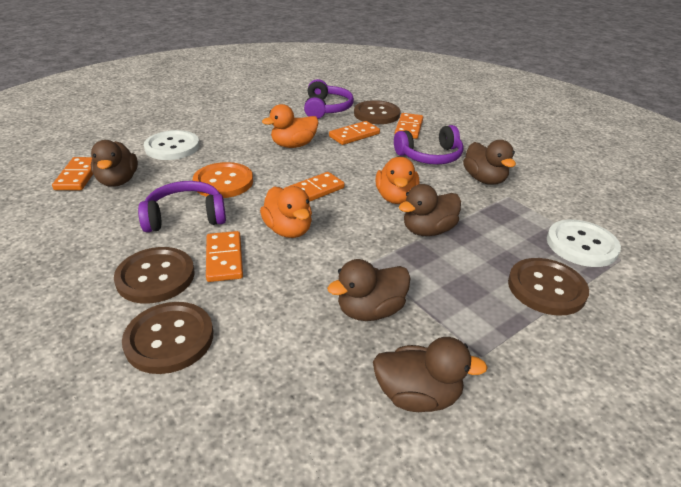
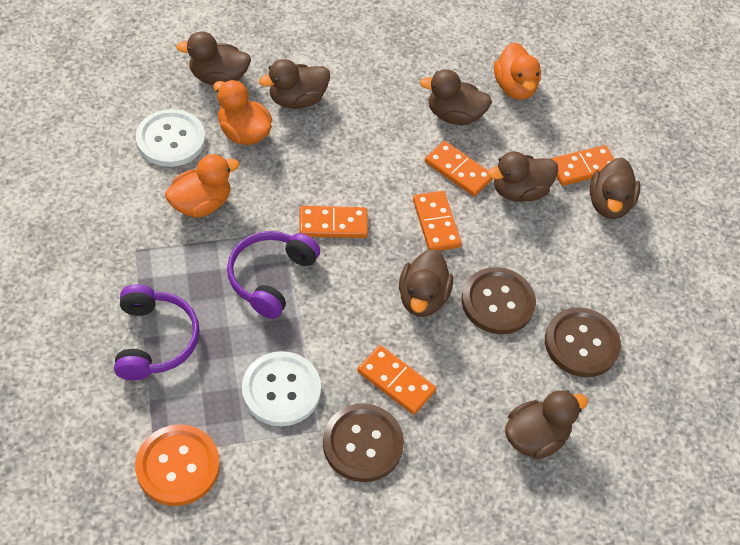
brown button: [114,247,195,303] [122,302,213,374] [354,100,400,124] [508,258,589,315] = 4 -> [323,404,404,482] [462,267,536,334] [545,307,621,377] = 3
brown duck: [91,140,138,187] [327,259,411,321] [373,337,488,412] [399,184,461,236] [463,140,516,185] = 5 -> [176,32,251,85] [259,59,330,109] [399,249,453,317] [420,69,492,125] [488,151,558,202] [505,390,588,459] [589,158,640,219] = 7
purple headphones: [138,181,226,232] [304,79,354,119] [394,125,464,164] = 3 -> [114,284,200,380] [227,231,320,319] = 2

